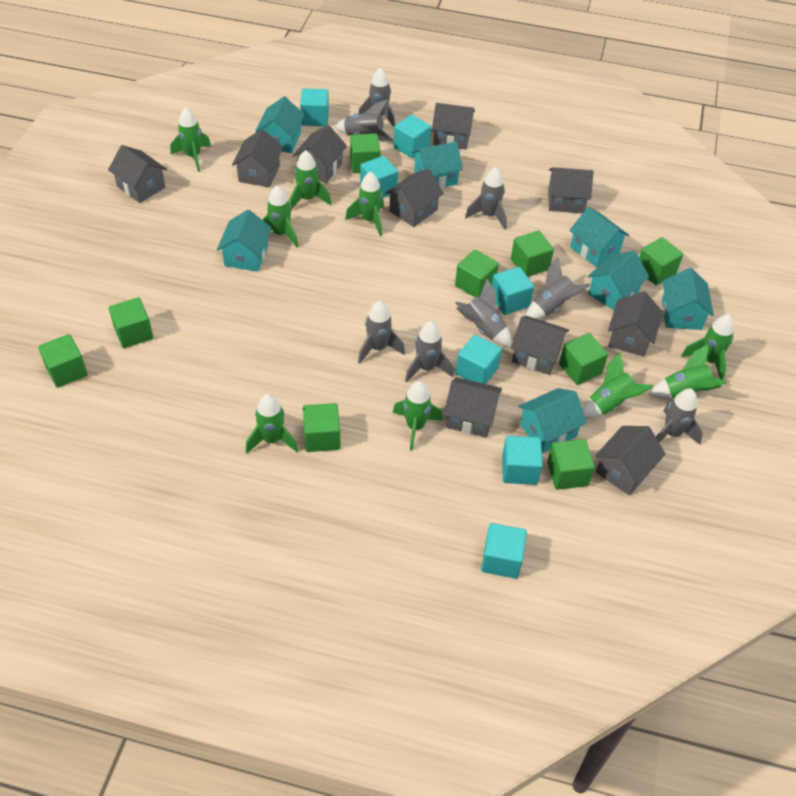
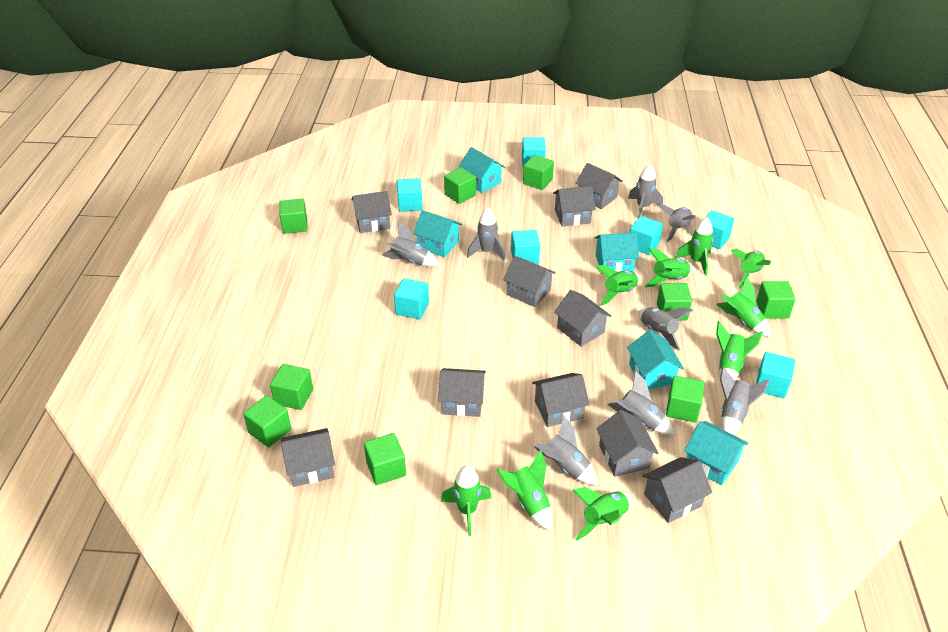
turquoise house: [217,210,271,272] [256,97,305,153] [412,142,463,189] [518,388,587,453] [569,207,629,268] [588,251,649,310] [662,268,714,330] = 7 -> [413,210,462,257] [459,147,505,193] [595,232,639,274] [627,330,684,389] [684,421,749,485] = 5

